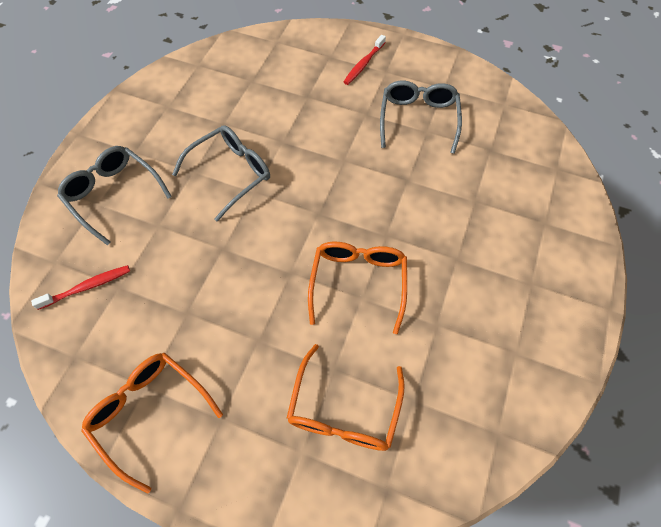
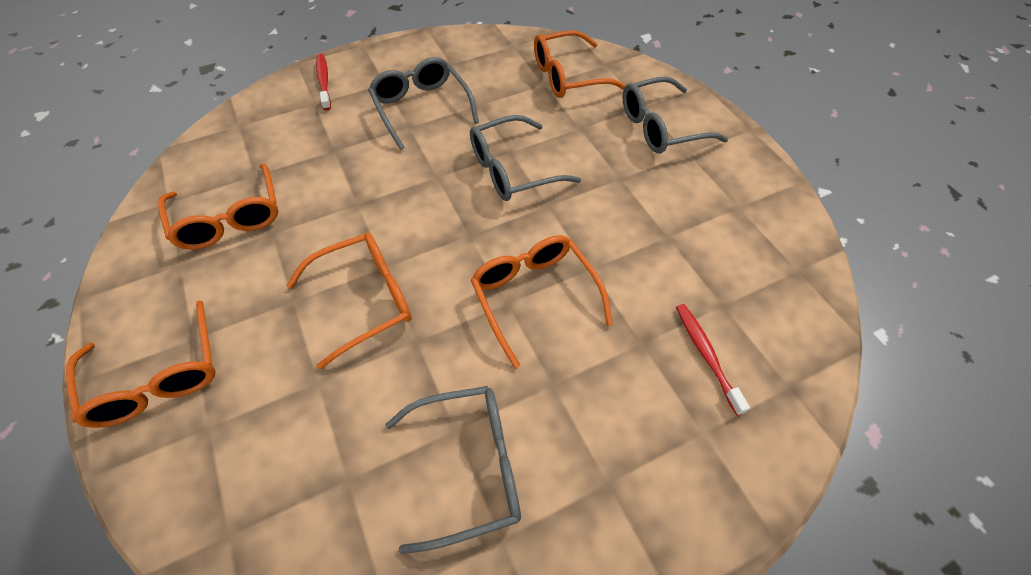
grey glasses: [57,146,172,246] [172,125,270,222] [380,80,462,154] = 3 -> [368,57,479,150] [385,386,521,554] [470,115,581,201] [622,76,728,153] = 4
orange glasses: [81,353,223,494] [287,344,405,451] [308,242,407,334] = 3 -> [66,300,216,428] [158,163,278,250] [286,233,412,369] [471,235,613,368] [534,30,626,98] = 5

